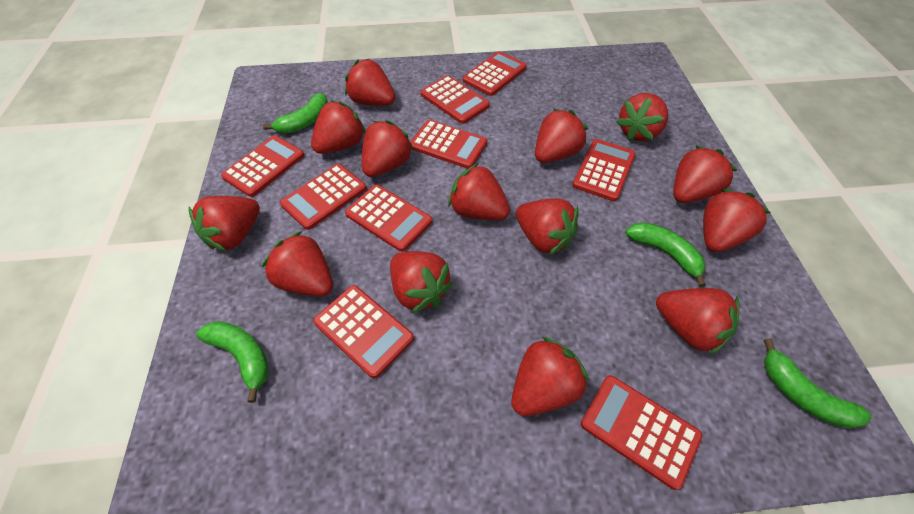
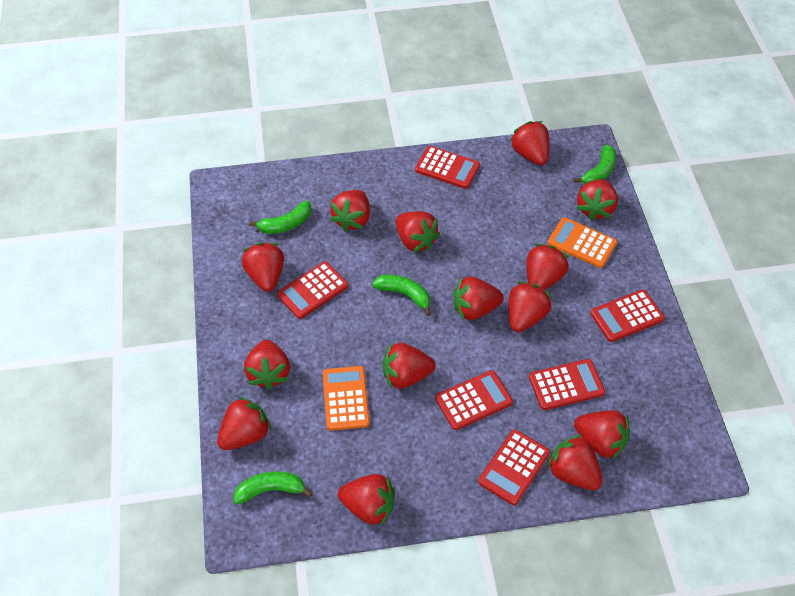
orange calculator: none = 0 -> [323,366,370,431] [547,217,617,268] = 2
red calculator: [221,136,304,197] [280,164,367,230] [313,285,414,378] [345,185,432,252] [410,120,487,169] [421,75,490,124] [463,51,527,96] [572,139,636,201] [581,375,702,490] = 9 -> [277,261,348,319] [415,146,480,189] [435,370,513,430] [478,429,550,505] [529,359,605,410] [590,289,665,342] = 6

